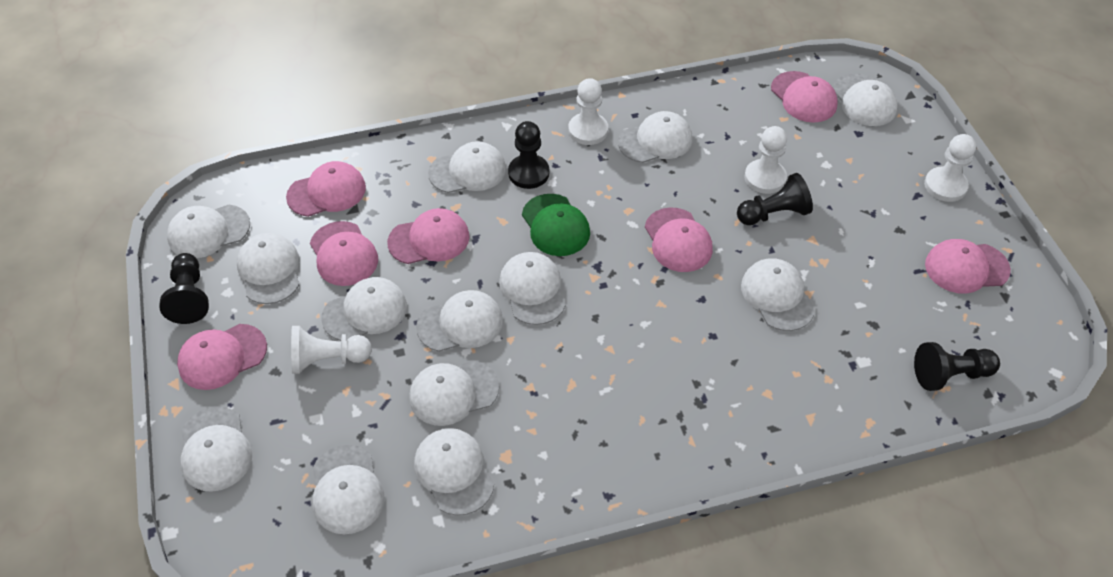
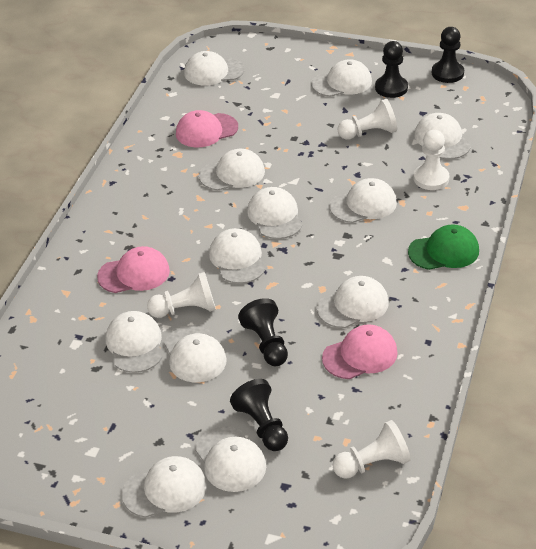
pink cap: [177,324,267,390] [286,161,366,217] [310,221,378,286] [387,208,470,264] [645,207,713,272] [771,71,838,123] [925,239,1011,294] = 7 -> [97,246,170,293] [176,110,238,147] [322,324,398,379] = 3
white cap: [167,205,250,258] [180,407,252,492] [237,233,299,304] [312,445,384,534] [321,277,407,341] [409,360,499,426] [414,428,494,516] [416,290,503,352] [428,141,506,193] [499,252,566,325] [618,111,692,163] [741,258,815,331] [833,74,898,126] = 13 -> [106,311,162,373] [122,456,207,518] [164,326,227,382] [184,51,245,86] [195,426,266,492] [199,149,265,191] [209,228,266,284] [247,187,303,239] [311,59,372,97] [317,276,389,328] [330,178,397,223] [414,113,471,159] = 12

